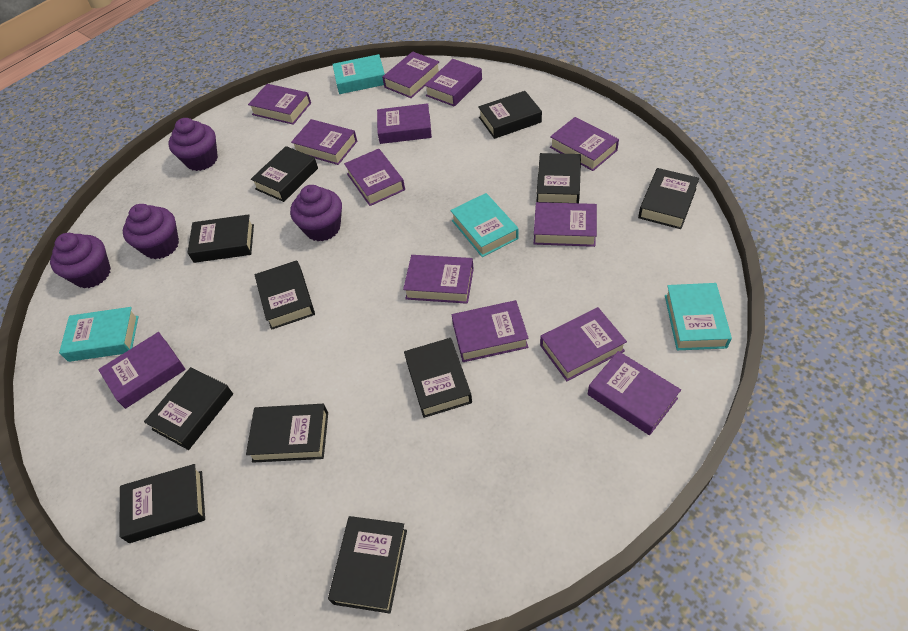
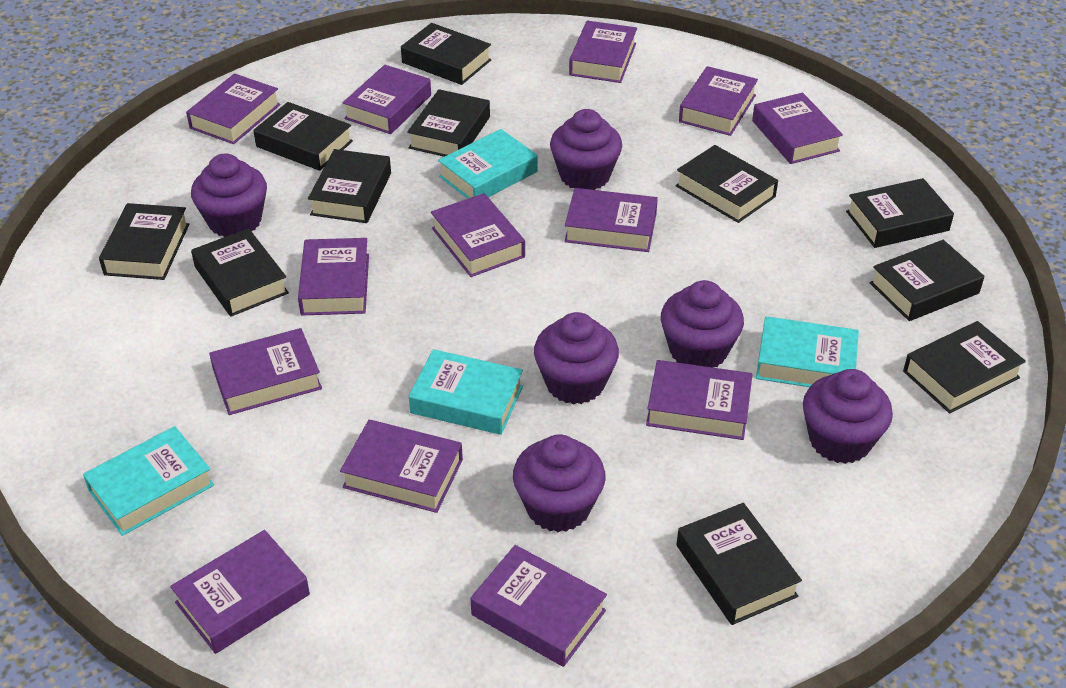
purple cupcake: [50,233,111,288] [123,204,179,259] [168,118,218,171] [290,185,342,241] = 4 -> [191,153,267,237] [513,434,605,532] [534,312,619,404] [550,109,622,190] [661,280,744,367] [803,369,893,464] = 6

